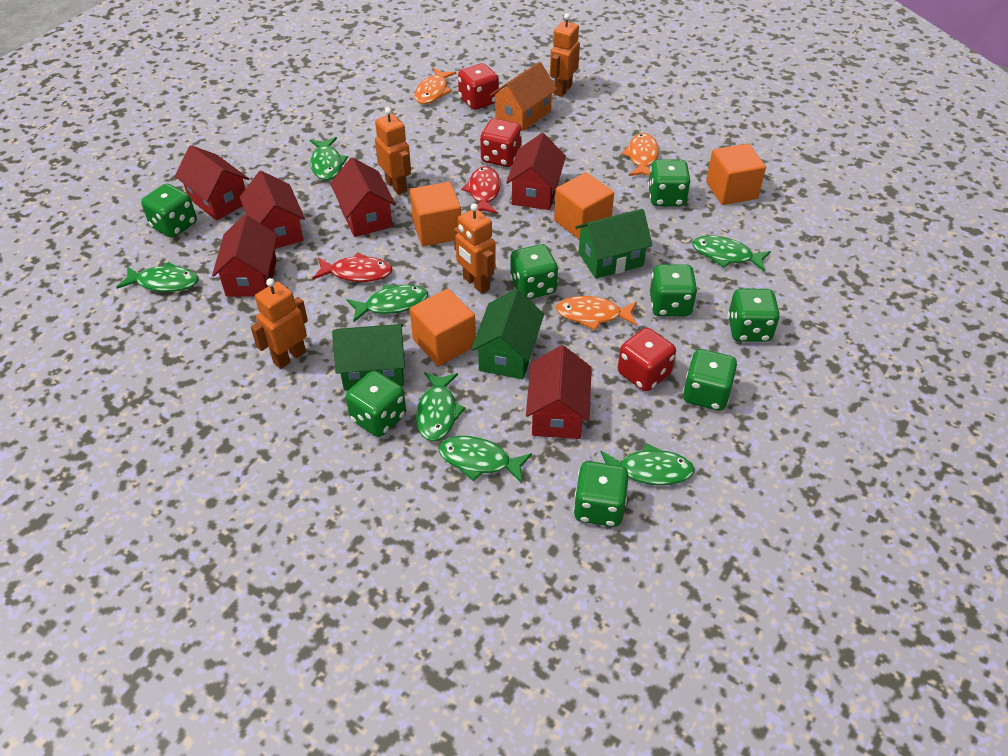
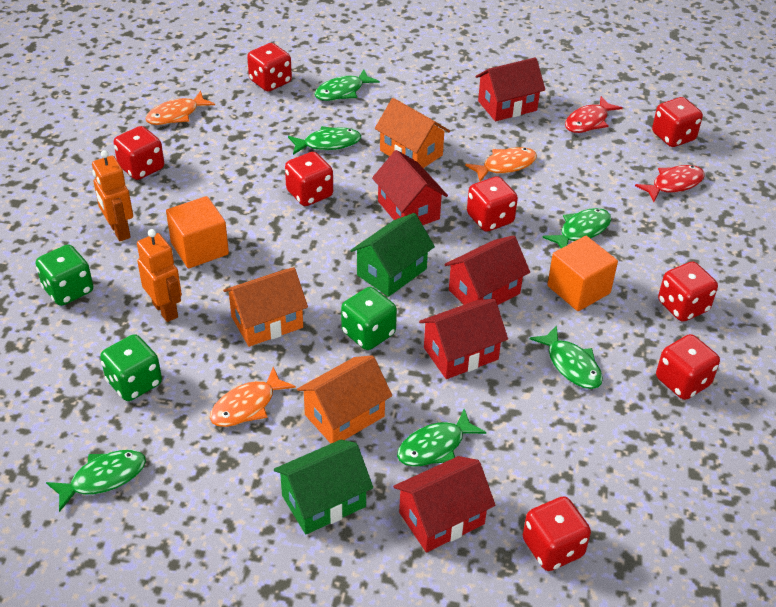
green dice: [141,183,197,238] [346,371,406,437] [510,244,558,299] [573,461,629,527] [648,159,691,207] [650,264,698,316] [683,349,738,411] [728,289,780,342] = 8 -> [36,245,93,306] [100,334,162,401] [341,287,397,350] = 3
green fish: [116,262,199,292] [310,137,348,180] [347,284,428,323] [416,372,466,441] [438,436,532,483] [601,443,695,485] [692,235,771,272] = 7 -> [46,450,146,512] [288,126,361,155] [314,69,380,101] [397,409,486,467] [530,325,603,389] [542,208,611,248] = 6
green house: [332,324,405,391] [471,289,544,379] [575,209,653,279] = 3 -> [274,440,373,534] [350,213,435,297] = 2
orange cube: [410,182,461,246] [410,289,476,366] [554,172,614,240] [706,143,766,205] = 4 -> [166,196,229,268] [547,236,618,311] = 2
orange house: [490,62,557,131] = 1 -> [223,267,308,347] [297,355,392,444] [375,98,450,168] = 3
orange robot: [251,278,308,369] [375,107,411,195] [454,203,496,293] [550,13,580,97] = 4 -> [92,150,133,241] [137,229,182,322] = 2
red dice: [458,63,499,110] [480,118,522,167] [618,328,676,391] = 3 -> [114,126,164,180] [247,43,292,91] [285,152,333,206] [467,176,518,232] [523,496,591,571] [652,97,703,147] [656,334,720,400] [658,261,718,322] = 8
red house: [175,145,249,221] [212,215,277,297] [240,171,305,249] [330,157,396,237] [506,133,566,210] [526,345,592,439] = 6 -> [372,150,448,225] [393,456,495,552] [419,299,508,379] [444,235,530,305] [476,57,545,121] = 5

